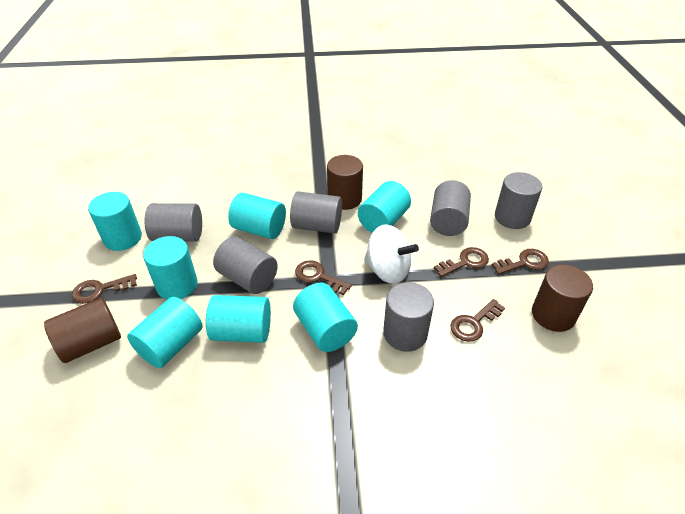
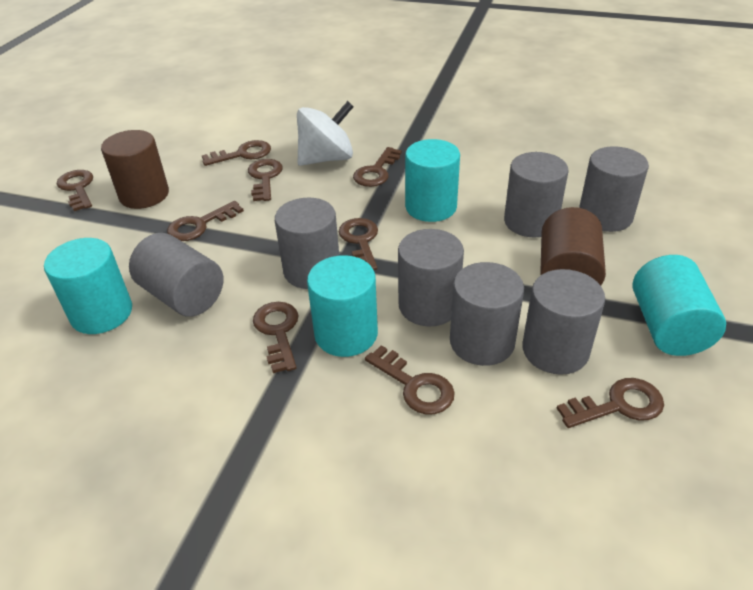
brown cylinder: [44,298,121,363] [327,155,363,210] [532,265,593,332] = 3 -> [101,130,169,209] [540,207,606,286] = 2
brown key: [72,274,137,304] [295,260,352,295] [434,247,489,277] [451,299,505,342] [492,249,549,275] = 5 -> [57,170,93,211] [167,201,244,241] [202,140,271,166] [248,159,283,201] [253,302,299,373] [339,218,378,270] [353,147,402,187] [365,345,455,415] [557,378,664,428] = 9
grey cylinder: [145,203,202,242] [213,237,278,294] [290,191,342,234] [383,282,434,352] [430,180,471,236] [495,172,542,229] = 6 -> [129,233,223,317] [275,198,339,289] [398,229,464,327] [450,262,524,366] [504,152,569,237] [522,269,605,375] [579,146,649,232] = 7
turquoise cylinder: [88,192,142,251] [127,297,203,368] [143,236,198,300] [206,295,271,343] [228,193,286,239] [293,283,358,352] [358,181,411,233] = 7 -> [44,238,132,334] [307,255,378,357] [405,139,460,222] [633,255,726,356] = 4

